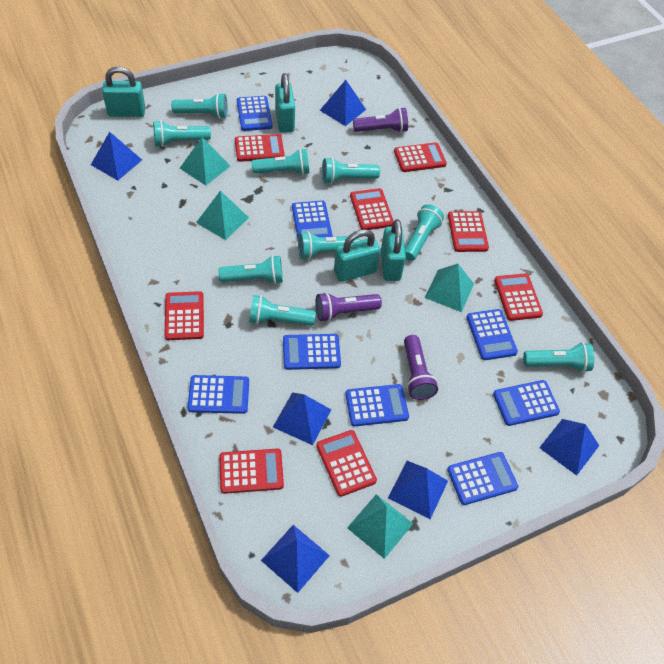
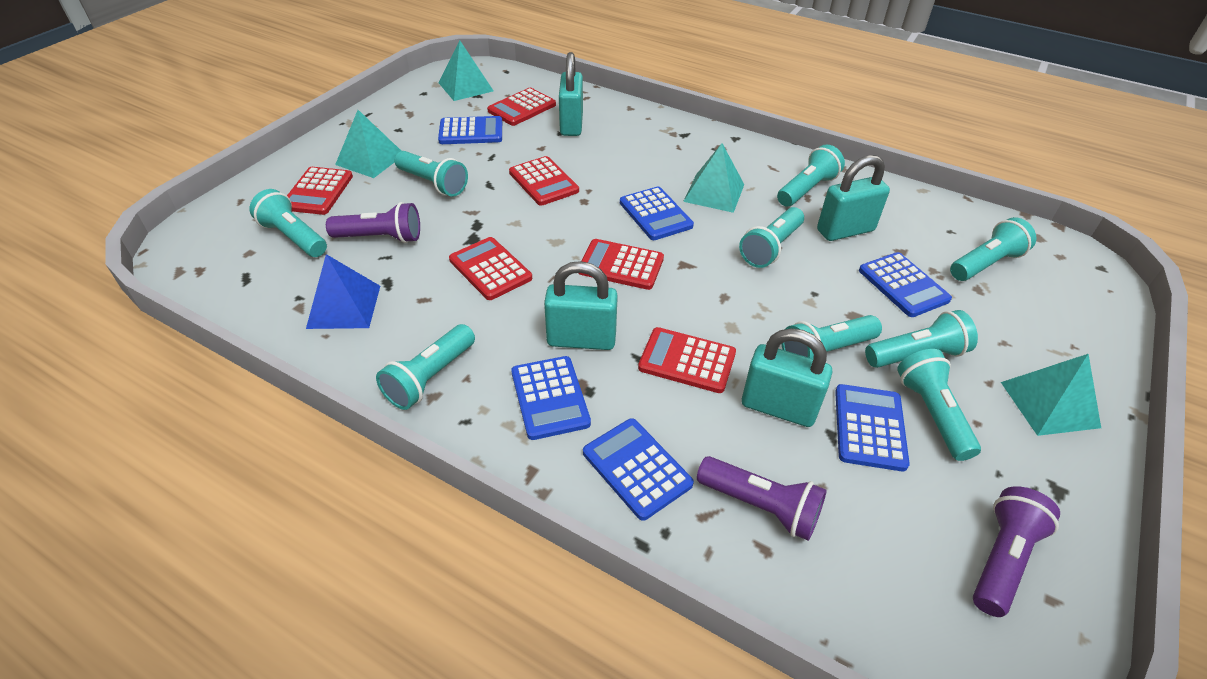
blue calculator: [188,375,249,414] [237,96,273,131] [283,334,341,370] [292,201,333,238] [345,384,409,426] [447,452,518,505] [466,309,518,360] [493,380,560,426] = 8 -> [438,116,502,144] [511,356,591,440] [583,418,694,521] [620,187,694,240] [835,384,910,472] [859,252,952,317] = 6
blue pyramid: [91,132,142,180] [261,525,330,593] [273,392,331,445] [320,80,366,126] [388,461,448,519] [539,419,599,476] = 6 -> [306,254,380,329] = 1
red calculator: [164,291,204,340] [219,449,284,494] [235,134,285,162] [316,430,377,497] [350,188,393,230] [394,142,447,172] [448,211,489,252] [494,273,543,321] = 8 -> [287,167,353,215] [449,237,532,300] [487,88,556,126] [509,156,579,206] [578,239,664,290] [638,327,736,393] = 6

